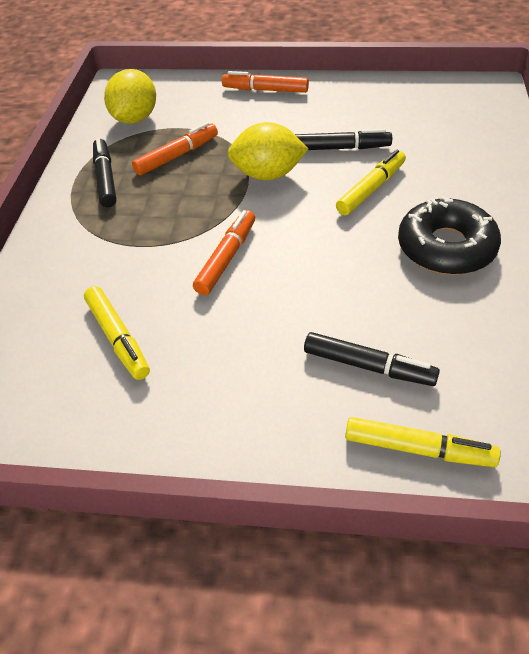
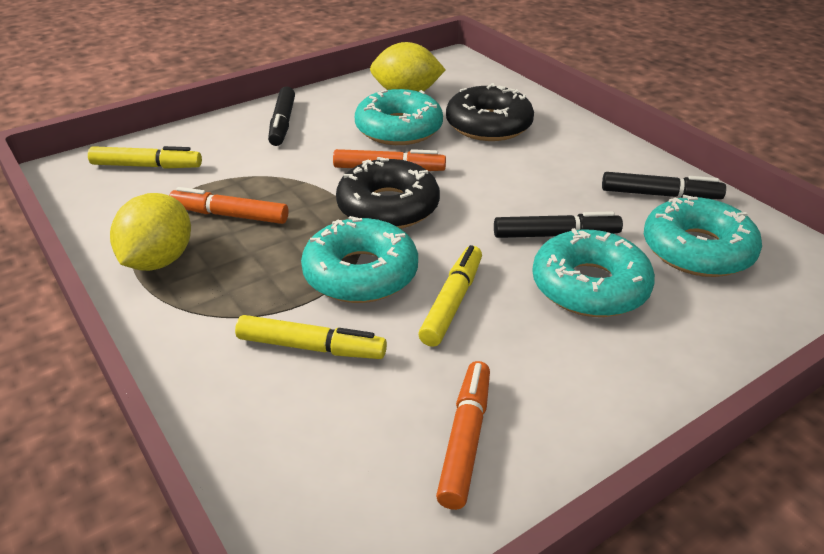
black donut: [398,196,501,275] = 1 -> [336,157,440,229] [446,83,534,141] = 2
turquoise donut: none = 0 -> [301,216,418,303] [355,89,443,145] [532,228,655,317] [644,195,762,277] = 4

